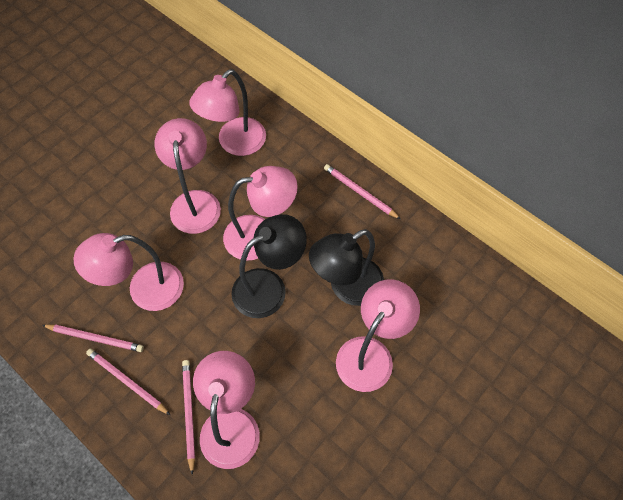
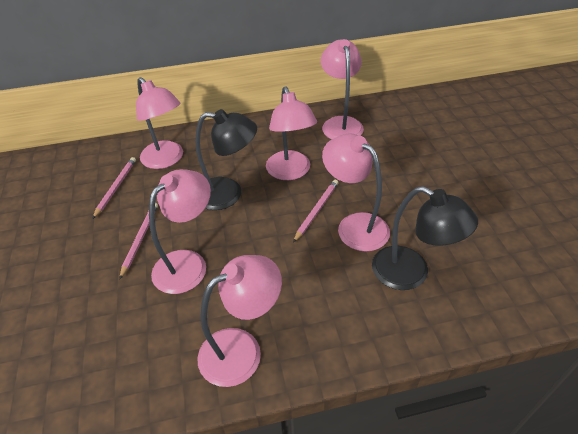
pink pencil: [42,324,144,352] [86,349,170,415] [182,360,195,475] [324,164,400,219] = 4 -> [93,157,136,219] [119,203,158,280] [293,180,338,242] = 3

